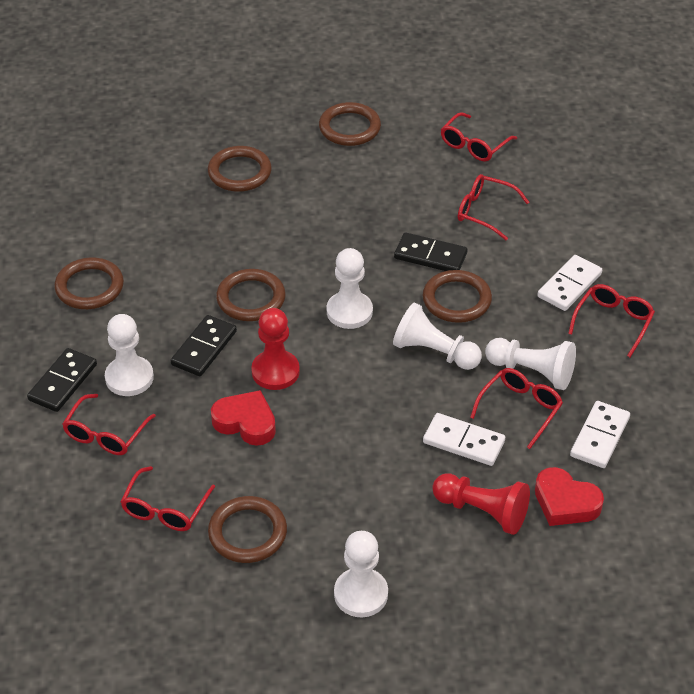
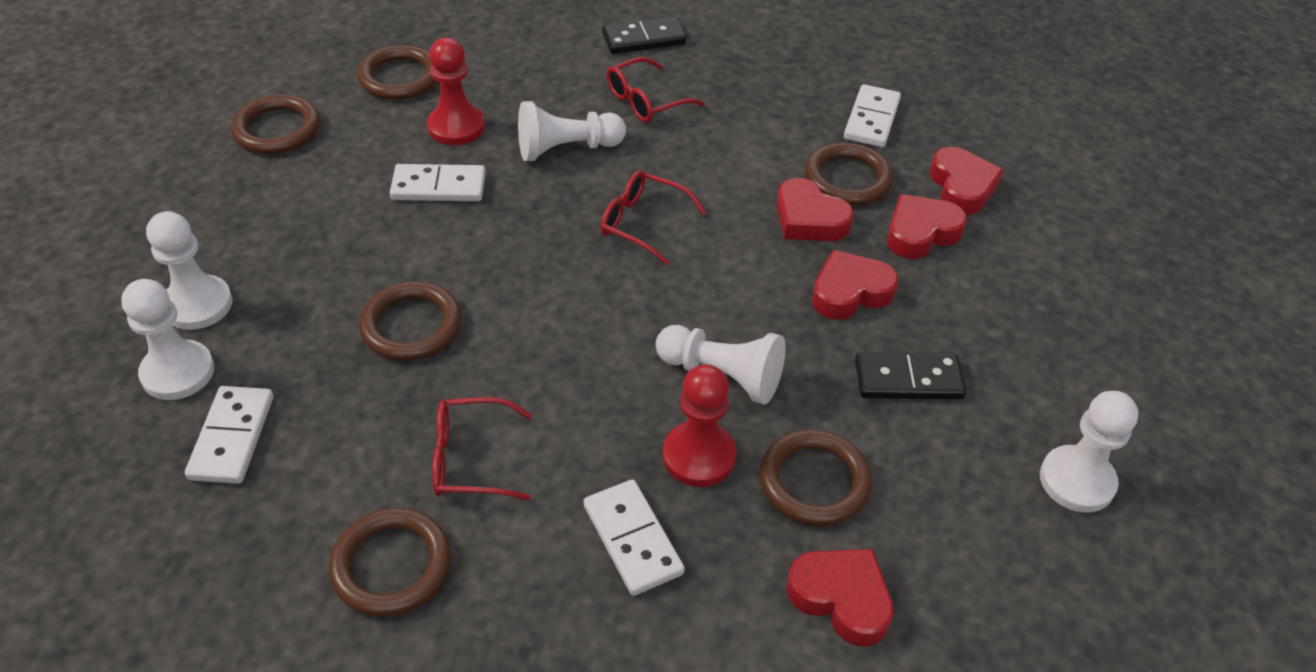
black domino: [27,348,97,412] [171,315,237,376] [394,233,468,271] = 3 -> [602,16,686,54] [855,352,966,399] = 2
red glasses: [62,394,156,455] [120,466,215,531] [441,112,517,162] [458,174,529,241] [470,368,563,449] [568,284,655,357] = 6 -> [432,397,533,500] [600,170,706,266] [606,57,705,122] = 3
red heart: [211,390,276,446] [535,467,604,526] = 2 -> [776,178,854,241] [787,549,894,646] [812,250,899,320] [887,194,967,259] [930,147,1004,215] = 5
white domino: [423,413,505,466] [538,255,602,311] [570,401,630,468] = 3 -> [185,386,273,484] [390,164,486,201] [584,479,685,596] [844,84,901,147] = 4

